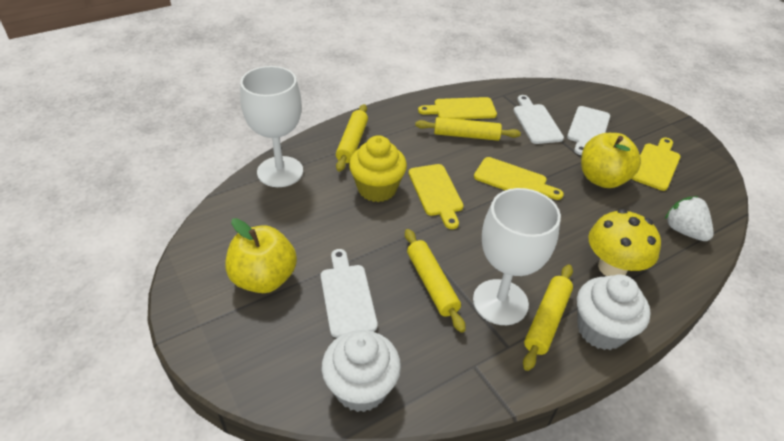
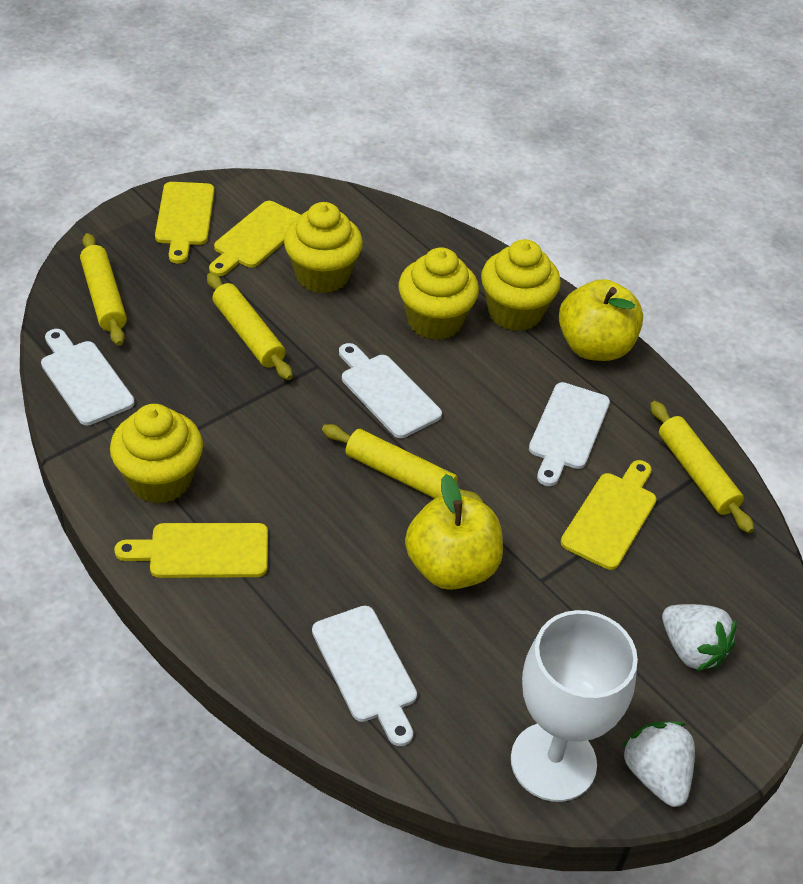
white cupcake: [322,330,401,412] [577,274,651,350] = 2 -> none = 0
white cutting board: [321,249,378,338] [513,95,564,144] [567,106,610,155] = 3 -> [41,329,135,425] [312,606,417,746] [339,343,442,438] [529,382,610,486] = 4
white goblet: [240,66,303,187] [473,188,561,325] = 2 -> [511,610,638,802] = 1
white strawberry: [665,196,714,241] = 1 -> [621,721,695,807] [662,604,736,672] = 2
yellow cupcake: [349,135,407,202] = 1 -> [110,404,203,504] [284,202,363,293] [399,247,479,340] [481,239,561,331] = 4
yellow mushroom: [588,209,661,276] = 1 -> none = 0

